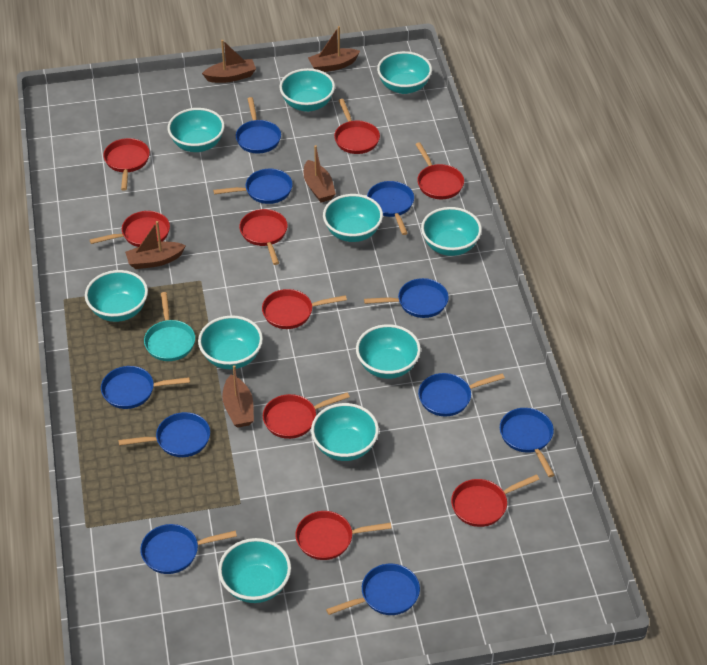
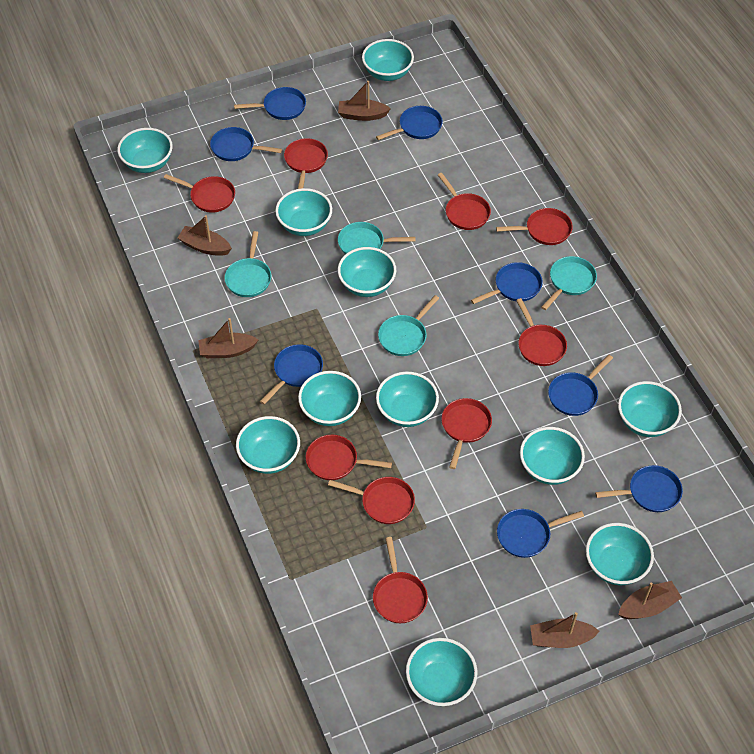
blue pan: [101,366,190,409] [118,412,210,457] [140,524,237,574] [213,169,293,204] [236,97,281,153] [326,564,420,615] [364,278,449,318] [367,181,414,235] [418,373,505,416] [500,408,554,477] = 10 -> [210,127,282,161] [234,87,306,120] [260,344,323,405] [376,106,443,140] [471,262,543,304] [497,509,584,558] [548,355,613,416] [595,465,683,512] = 8
turquoise bowl: [85,270,148,322] [168,108,225,152] [198,315,263,369] [218,538,291,603] [279,68,335,112] [311,403,379,461] [323,194,383,242] [356,324,421,379] [377,51,432,94] [421,207,482,256] = 10 -> [117,128,173,173] [236,416,300,474] [275,188,332,236] [298,371,361,426] [338,247,396,297] [362,39,414,81] [376,371,439,427] [406,638,477,706] [520,427,585,485] [586,523,654,585] [618,381,682,437] = 11
turquoise pan: [144,292,195,361] = 1 -> [224,231,271,297] [338,222,416,254] [378,295,439,356] [541,256,597,310] = 4

